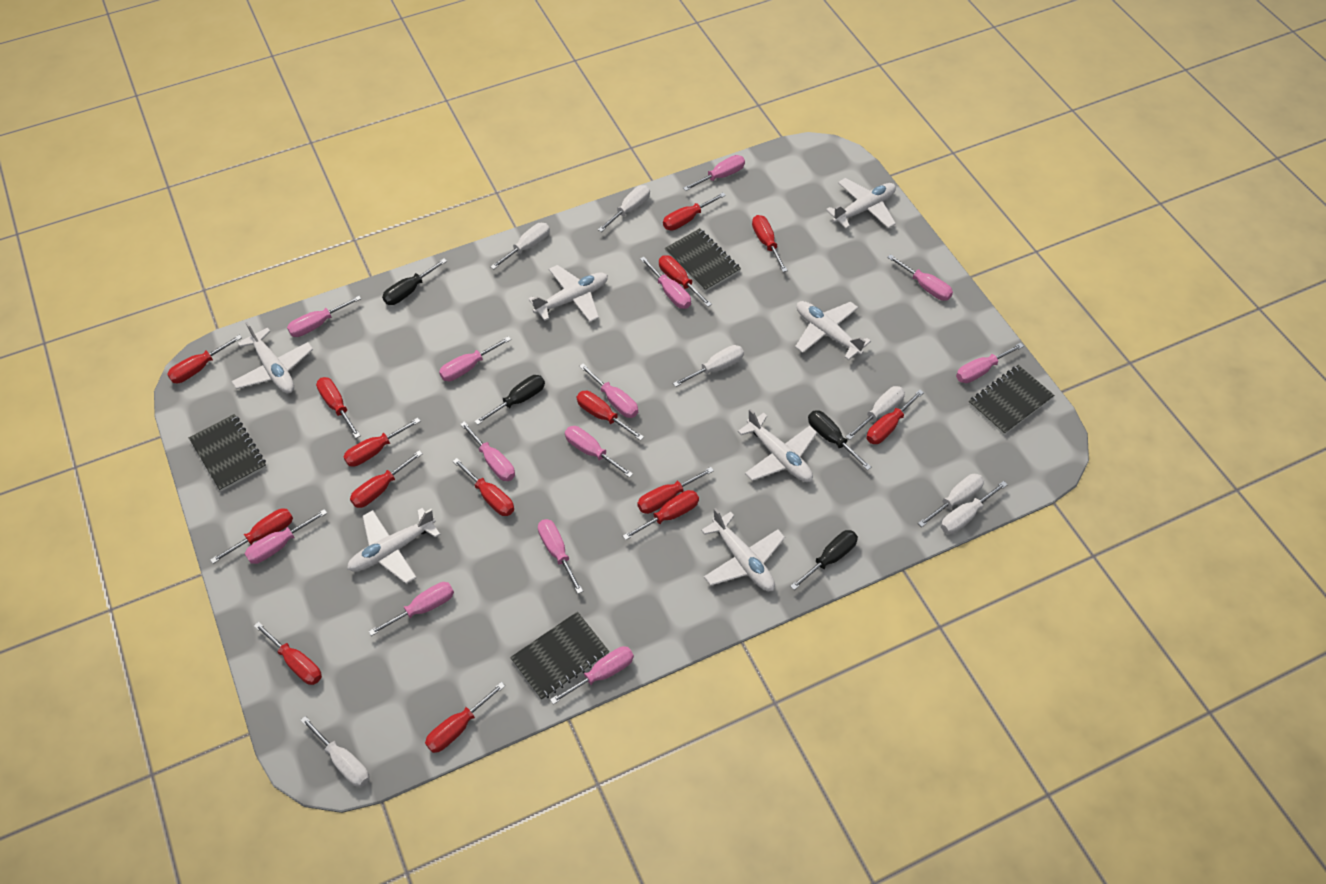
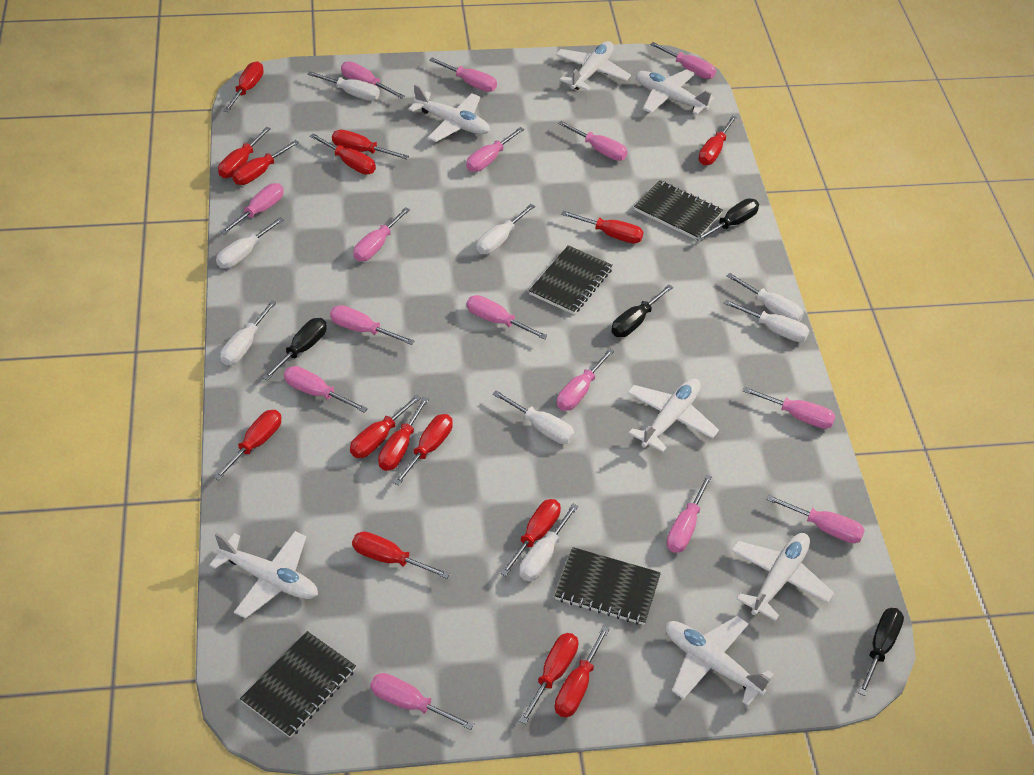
pink screwdriver: [245,509,327,564] [287,296,361,337] [368,582,454,636] [439,336,511,381] [460,421,515,481] [538,519,583,594] [550,646,634,705] [565,426,633,478] [579,364,638,418] [640,257,691,309] [683,155,745,191] [887,254,953,301] [956,343,1024,383] = 13 -> [220,183,284,235] [284,366,368,413] [330,305,414,345] [341,61,405,99] [353,207,410,261] [370,673,474,730] [429,58,497,92] [466,127,524,172] [467,295,548,340] [557,348,614,411] [558,121,628,161] [650,42,716,79] [666,475,712,553] [743,387,836,429] [766,495,865,543] = 15
white screwdriver: [300,716,370,787] [490,223,550,269] [598,185,650,232] [673,345,744,387] [846,386,905,440] [918,474,984,527] [941,481,1007,534] = 7 -> [216,217,284,269] [220,300,277,365] [307,71,380,101] [477,204,535,254] [493,390,575,444] [519,504,578,581] [723,300,810,342] [727,273,804,322] = 8

